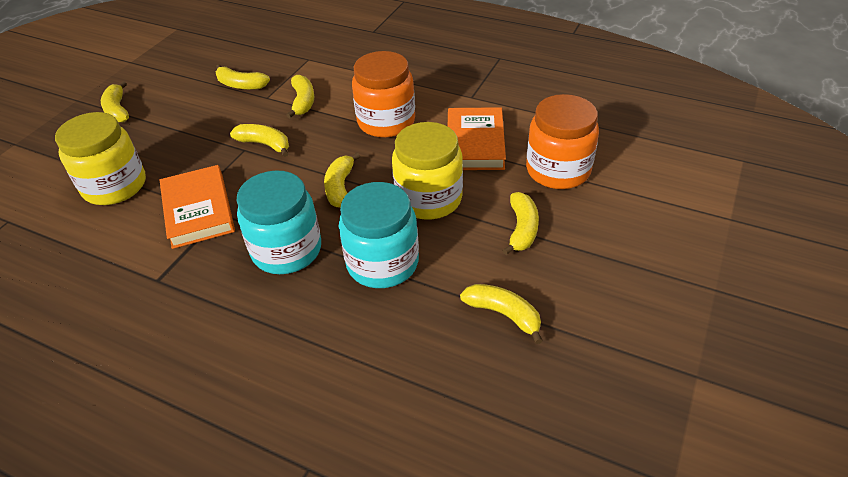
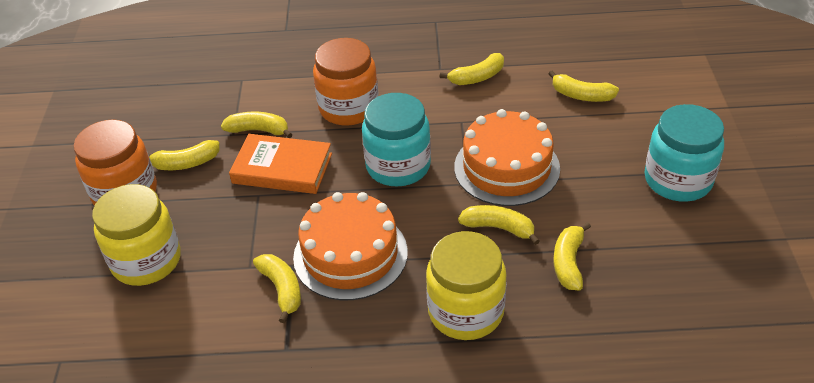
orange book: [160,165,235,249] [448,107,506,170] = 2 -> [229,134,332,194] = 1
orange cake: none = 0 -> [293,192,408,300] [454,109,560,206] = 2

